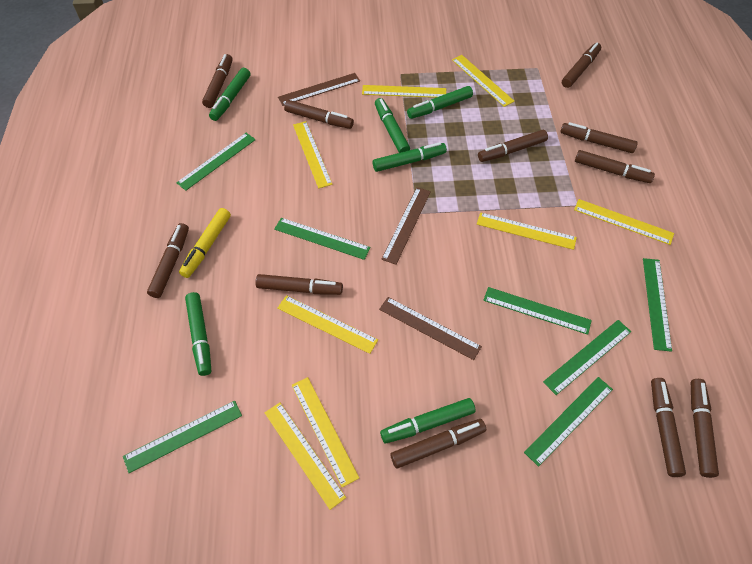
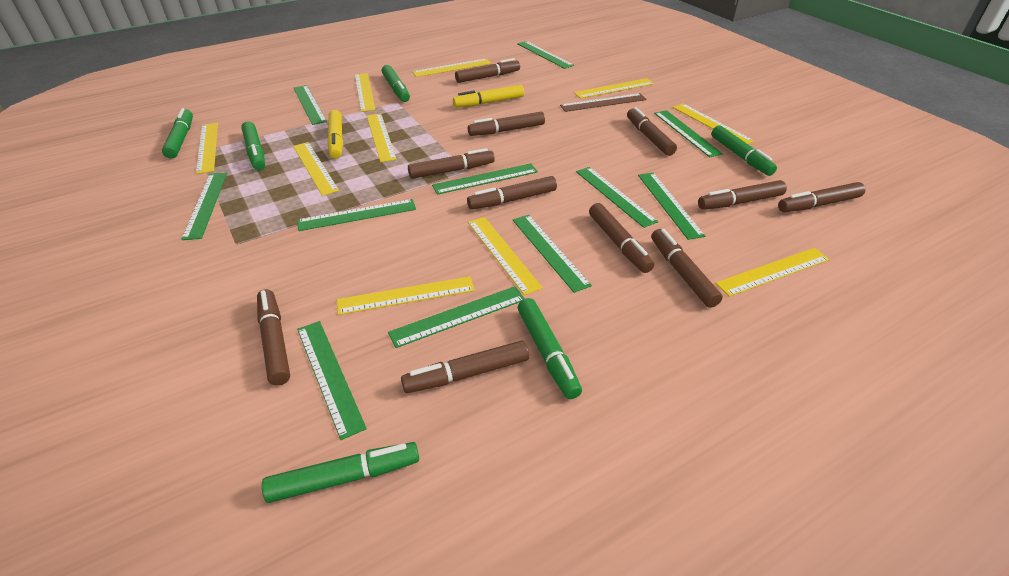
brown ruler: [278,73,360,106] [379,297,482,360] [381,187,431,265] = 3 -> [560,93,647,112] = 1
green ruler: [123,400,242,473] [176,133,256,191] [274,218,371,260] [484,287,592,335] [524,377,613,467] [543,320,631,395] [643,258,672,352] = 7 -> [181,173,227,240] [294,85,327,125] [297,199,416,231] [297,321,367,440] [388,286,525,348] [432,163,538,195] [513,215,592,293] [517,41,574,69] [576,167,658,228] [638,173,705,240] [654,110,723,158] = 11
yellow marker: [179,208,231,278] = 1 -> [327,110,343,159] [453,85,524,108] = 2
yellow ruler: [264,402,346,510] [277,295,378,354] [292,377,359,488] [293,121,333,189] [362,85,446,98] [452,55,515,107] [477,212,577,250] [574,199,674,245] = 8 -> [196,123,218,174] [293,142,339,196] [337,276,475,315] [355,73,376,112] [367,113,397,162] [412,58,491,77] [468,217,543,295] [574,78,654,99] [673,103,754,144] [715,248,830,297] = 10

